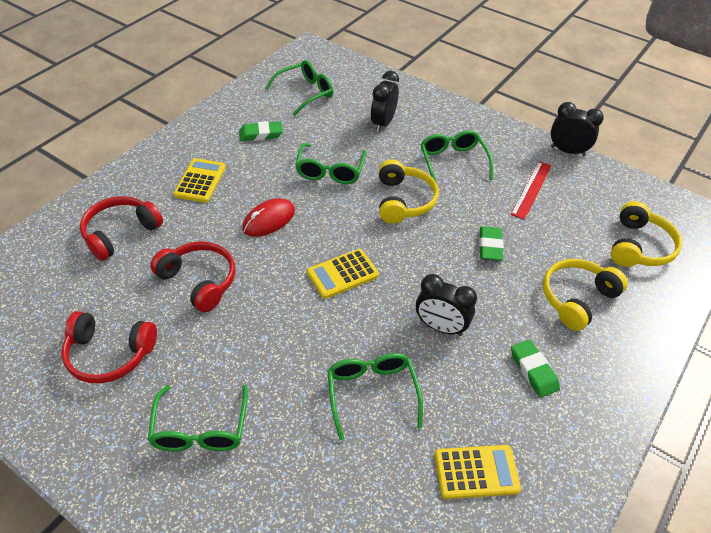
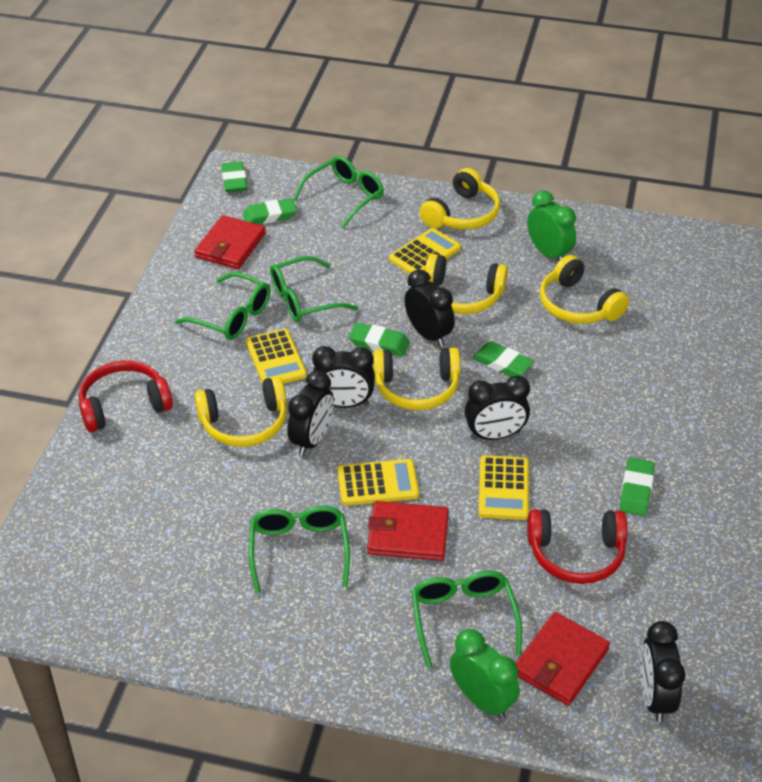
black clock: [371,71,399,132] [416,274,477,336] [550,102,604,156] = 3 -> [287,370,334,456] [312,346,375,408] [405,269,455,347] [465,375,530,440] [640,621,685,722] = 5
green clock: none = 0 -> [450,629,520,719] [527,190,576,261] = 2
green eraser: [239,121,283,141] [479,226,504,261] [511,340,560,397] = 3 -> [221,161,247,192] [243,198,297,224] [349,322,410,357] [472,341,534,377] [619,457,655,516] = 5
red headphones: [61,311,157,383] [80,196,163,261] [150,241,236,312] = 3 -> [79,361,173,432] [527,509,628,584] = 2
red mouse: [243,198,295,237] = 1 -> none = 0
red ruler: [511,161,552,220] = 1 -> none = 0
red wallet: none = 0 -> [194,215,266,269] [367,501,449,561] [516,612,610,705] = 3
yellow calculator: [174,158,226,203] [307,249,379,299] [435,445,521,499] = 3 -> [246,329,307,384] [337,459,419,506] [389,228,461,274] [479,455,529,520] = 4
yellow headphones: [379,159,439,224] [543,259,628,331] [611,201,682,267] = 3 -> [195,376,287,447] [373,347,460,410] [420,168,500,229] [425,254,508,314] [540,255,629,324] = 5

